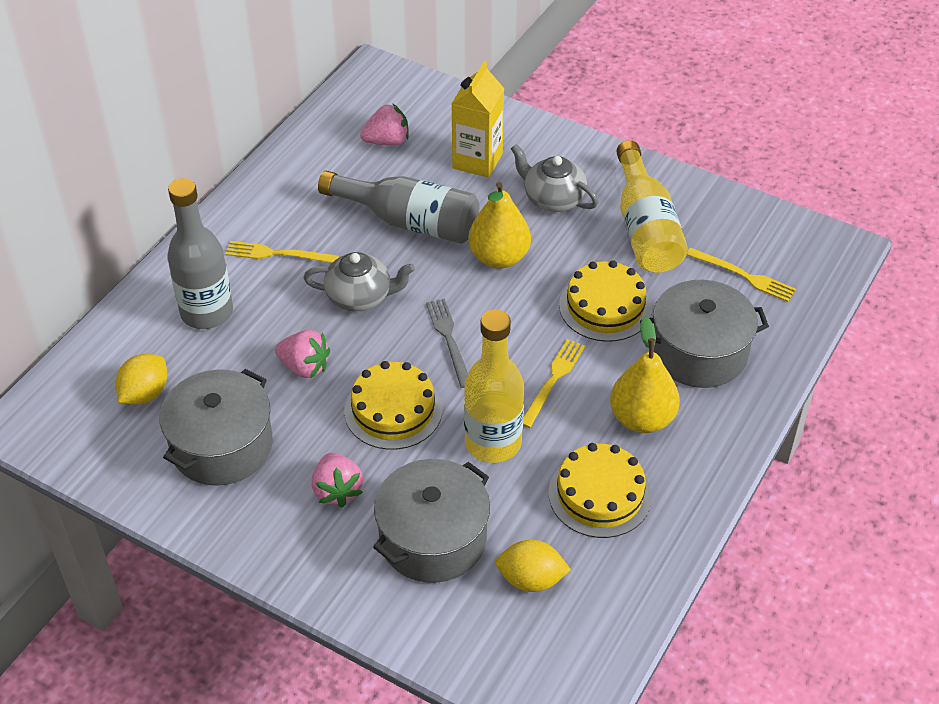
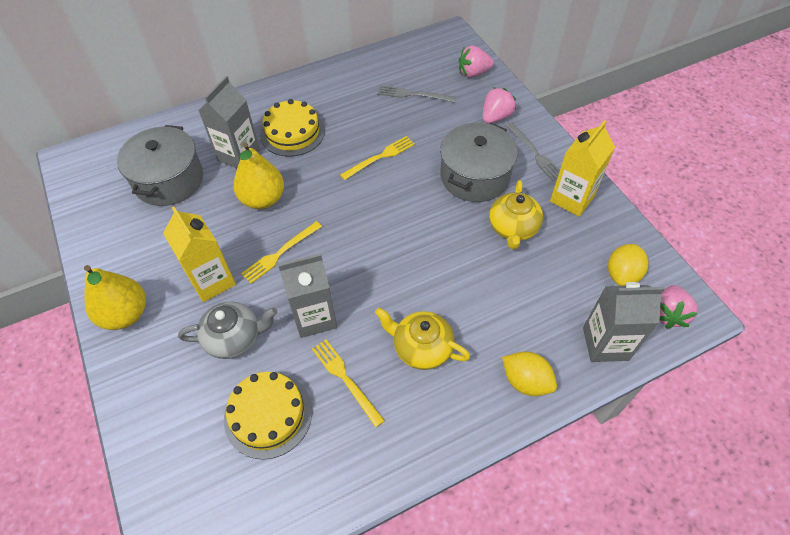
grey bottle: [167,178,233,329] [318,171,479,244] = 2 -> none = 0
grey carton: none = 0 -> [199,76,260,168] [278,253,337,338] [583,282,665,362] = 3
grey fork: [426,298,468,388] = 1 -> [378,85,456,102] [506,122,560,181] = 2
grey pot: [160,369,273,485] [373,459,490,583] [640,280,769,388] = 3 -> [117,125,203,206] [440,123,518,202] = 2
grey teapot: [303,252,415,311] [511,144,599,212] = 2 -> [178,301,277,359] = 1
yellow bottle: [464,310,524,463] [616,140,688,273] = 2 -> none = 0
yellow cake: [344,361,443,450] [549,443,652,538] [559,260,652,342] = 3 -> [224,372,312,459] [260,99,325,157] = 2
yellow carton: [451,61,504,178] = 1 -> [163,206,236,302] [550,120,615,217] = 2
yellow teapot: none = 0 -> [375,307,470,370] [489,180,543,250] = 2

